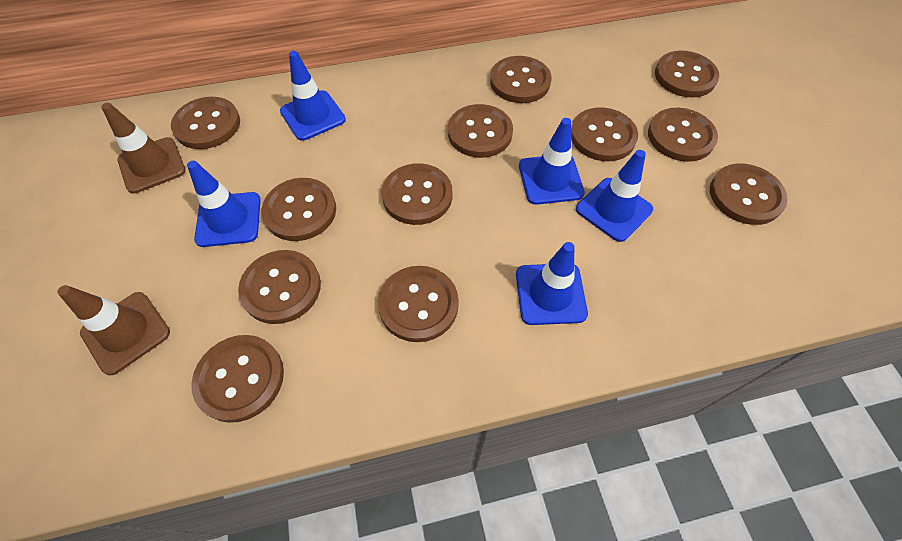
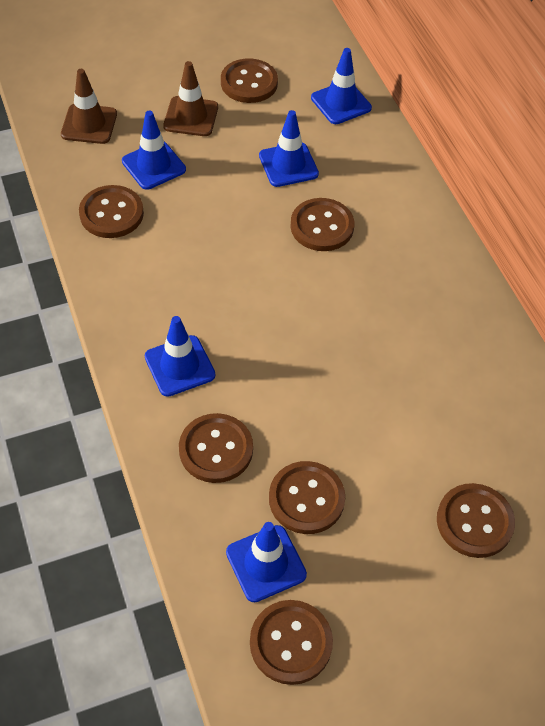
brown button: [171,97,240,149] [191,335,284,423] [238,250,321,324] [261,178,336,241] [378,266,459,342] [381,163,452,225] [448,104,513,158] [490,56,552,103] [571,107,638,161] [648,108,718,162] [655,51,719,97] [710,163,788,225] = 12 -> [79,185,144,238] [179,413,253,483] [221,58,278,103] [250,600,333,685] [269,461,345,534] [290,198,354,251] [437,483,515,558] = 7

